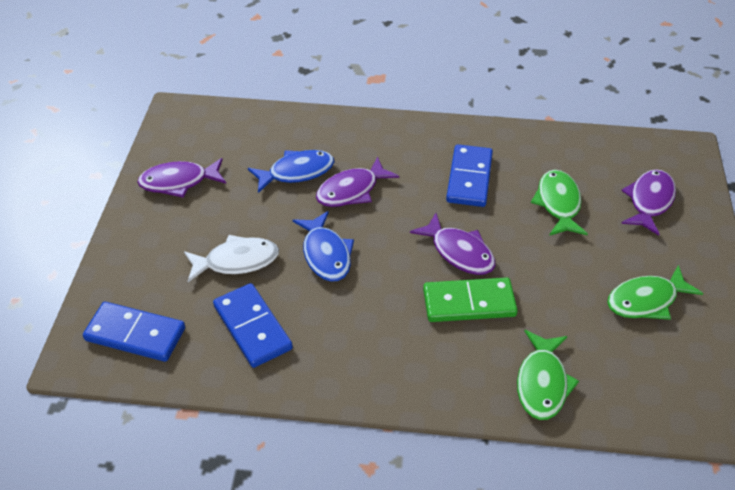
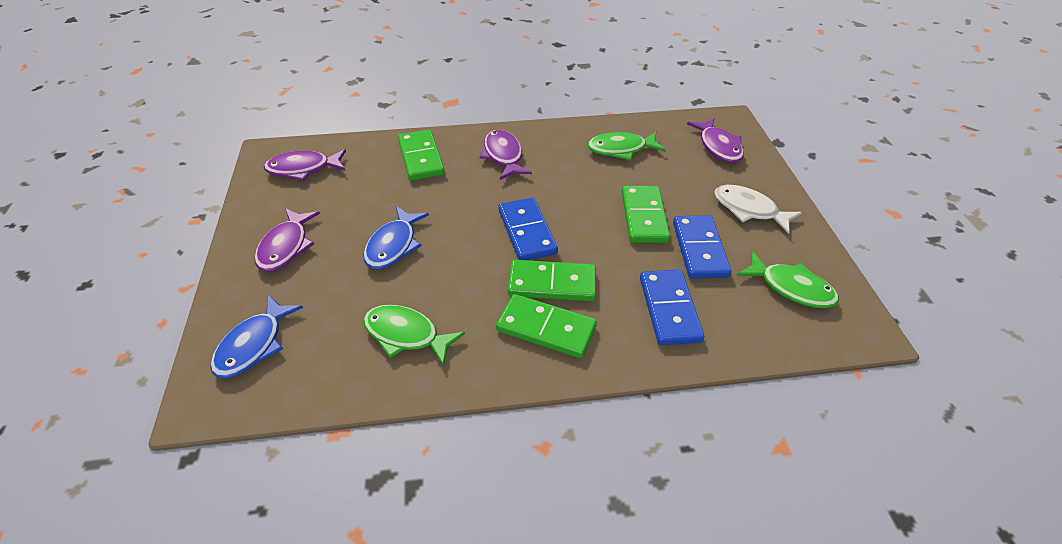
green domino: [423,277,518,322] = 1 -> [398,130,445,181] [496,294,597,358] [508,260,596,301] [622,186,670,243] = 4

